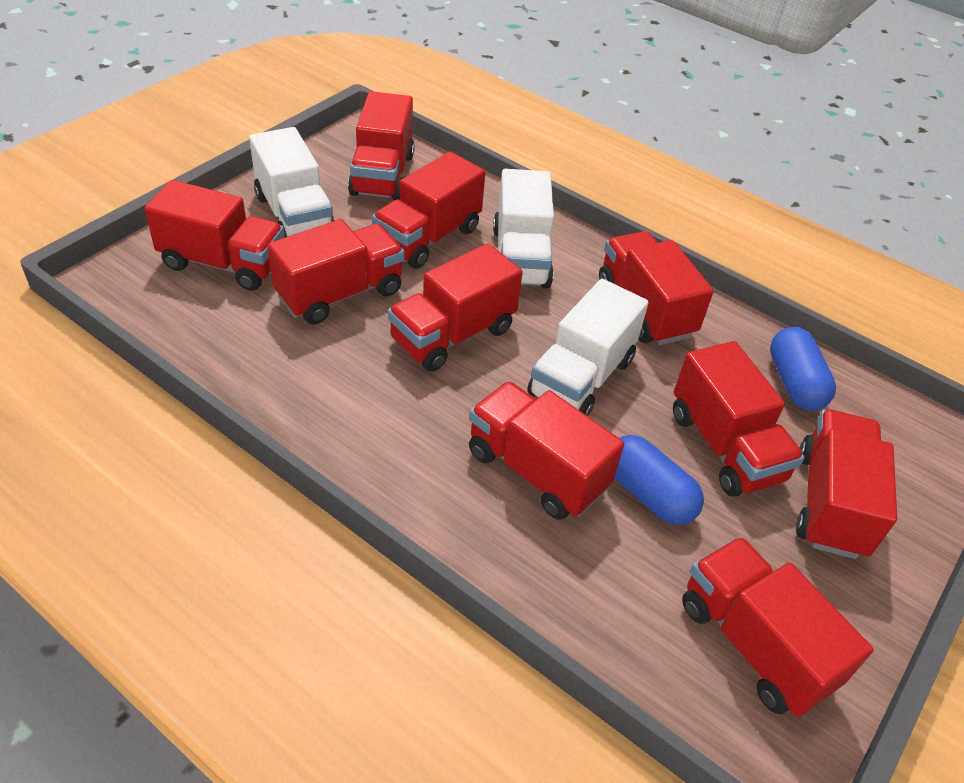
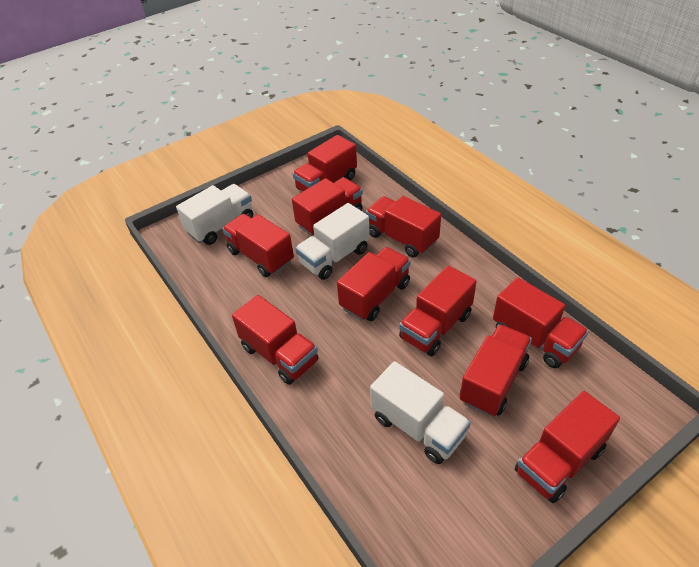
blue capsule: [615,435,704,525] [770,327,836,411] = 2 -> none = 0

